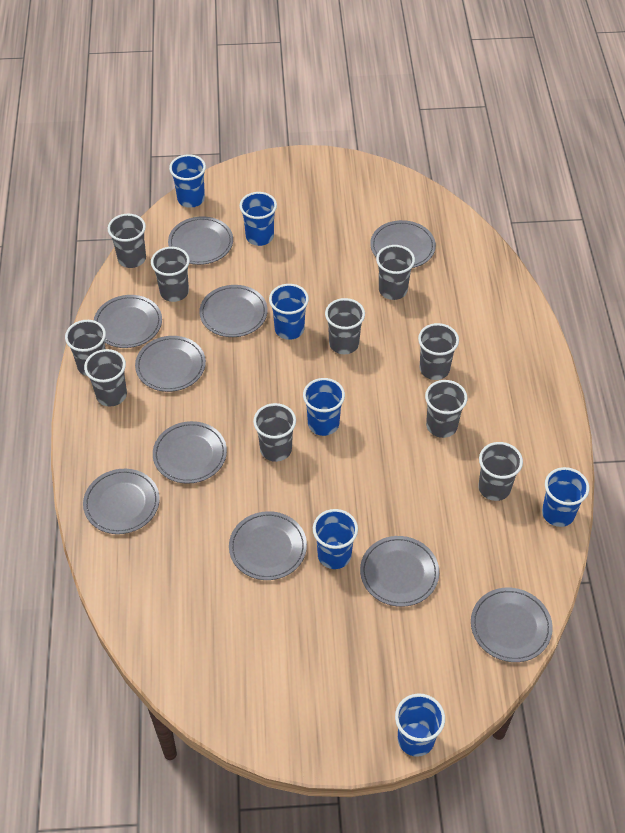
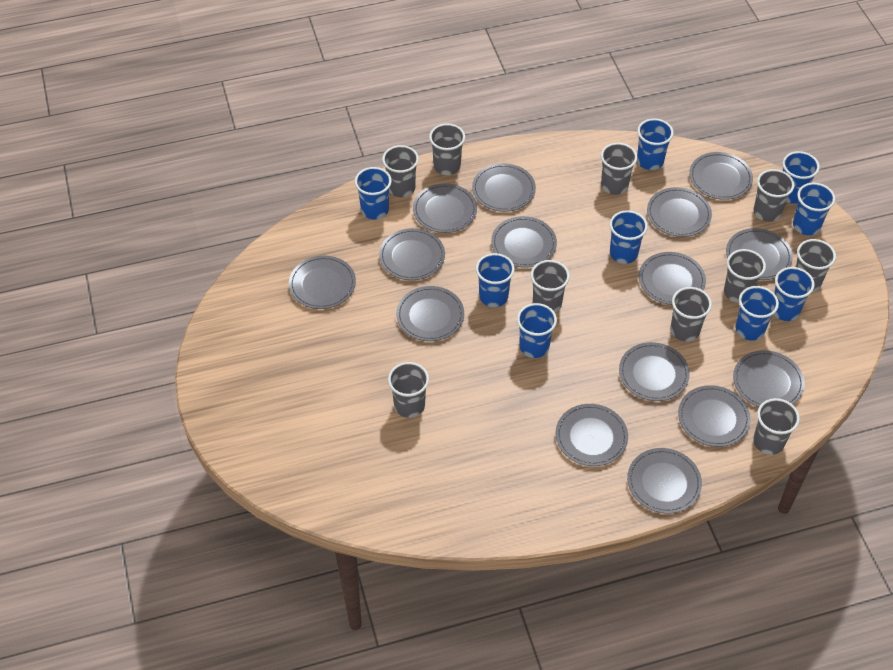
blue cup: [169,154,206,208] [240,192,277,246] [269,284,309,340] [303,378,345,436] [313,509,358,569] [395,693,445,757] [542,467,589,527] = 7 -> [355,167,392,220] [476,253,515,307] [517,303,557,358] [610,210,648,264] [637,119,674,170] [735,286,779,341] [773,267,815,321] [783,151,820,204] [793,183,835,235] = 9
grey plate: [83,469,160,534] [94,295,162,348] [135,336,206,392] [153,421,227,484] [168,216,233,265] [199,285,268,337] [229,511,307,580] [360,536,439,607] [370,220,436,268] [471,588,553,662] = 10 -> [289,256,356,309] [379,228,445,280] [396,286,464,341] [413,183,477,233] [472,163,536,212] [491,216,557,268] [556,404,628,466] [619,342,690,401] [627,448,702,513] [639,252,706,305] [647,187,712,237] [678,385,751,447] [689,152,753,200] [726,228,793,280] [733,350,805,407] = 15

